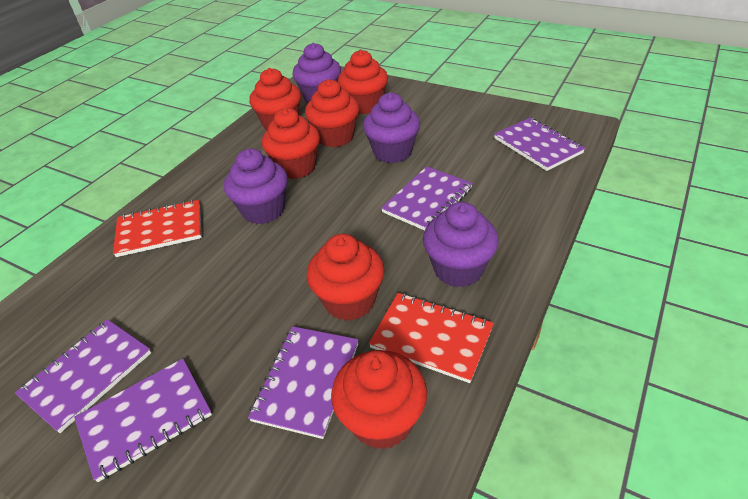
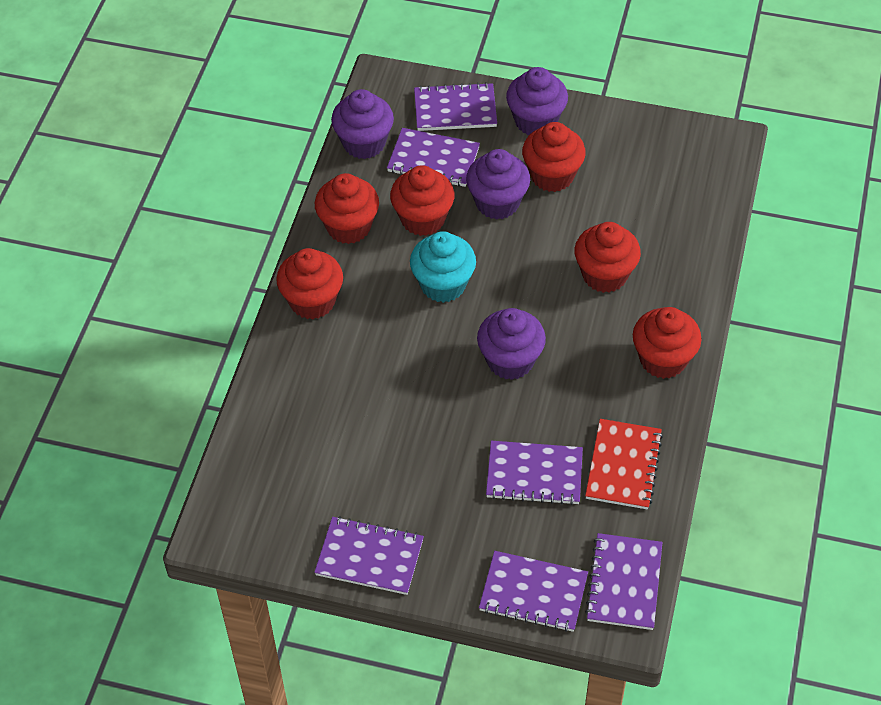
purple notebook: [15,319,151,433] [74,359,212,482] [248,326,359,439] [381,166,473,231] [494,118,585,171] = 5 -> [314,516,424,595] [387,128,480,187] [414,82,497,131] [479,551,588,632] [486,441,583,505] [585,533,663,630] = 6
red notebook: [113,200,202,257] [369,293,494,383] = 2 -> [585,419,663,509] = 1
turquoise cupcake: none = 0 -> [410,231,476,303] = 1

